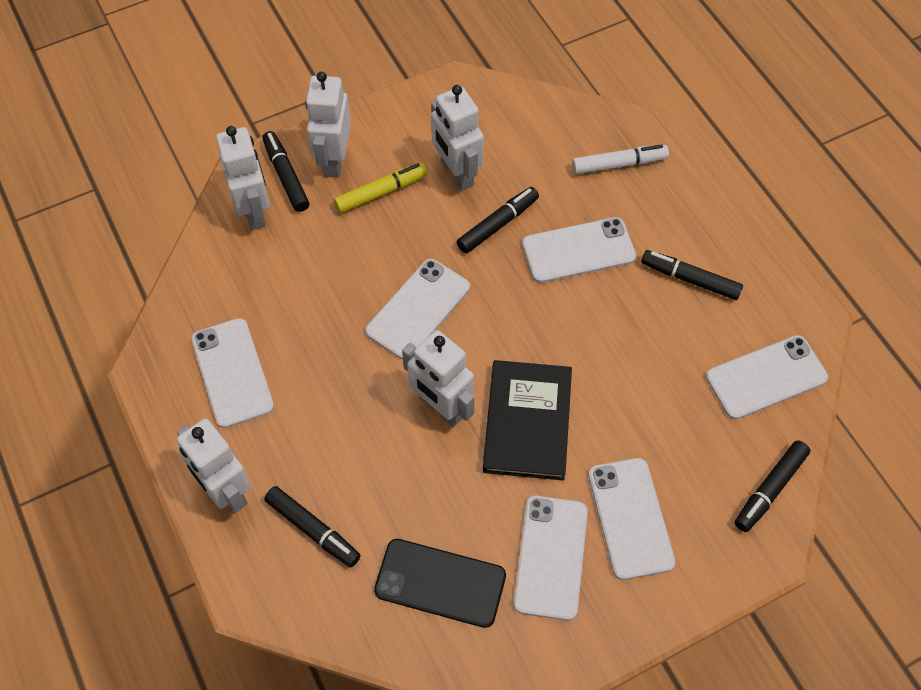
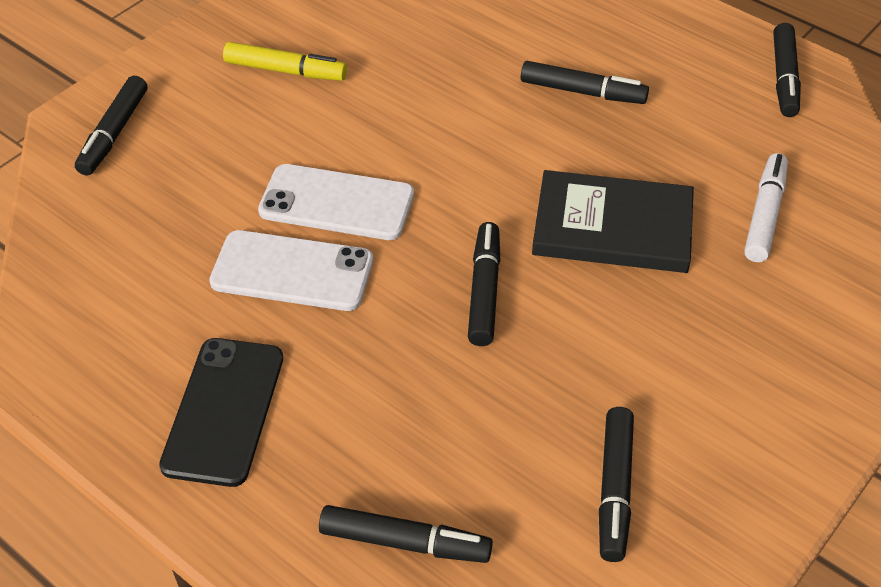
black marker: [262,131,309,212] [264,486,361,567] [457,187,539,254] [641,250,743,300] [735,440,810,532] = 5 -> [75,76,147,175] [319,505,493,563] [468,222,500,346] [521,61,649,104] [599,407,634,562] [773,23,801,117] = 6
white phone: [191,318,274,428] [365,259,470,360] [514,496,588,621] [522,217,636,283] [588,458,675,580] [706,335,828,420] = 6 -> [209,230,373,311] [258,164,414,240] = 2
white robot: [177,418,251,514] [216,126,270,230] [305,72,351,178] [402,330,475,427] [431,85,484,191] = 5 -> none = 0

